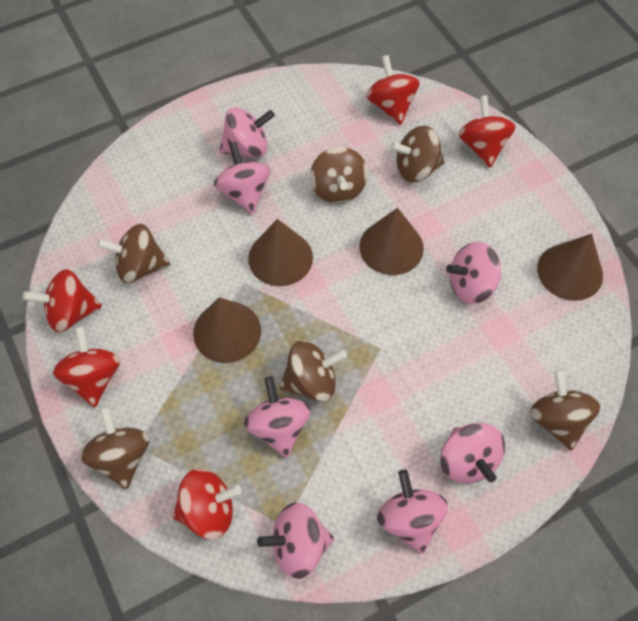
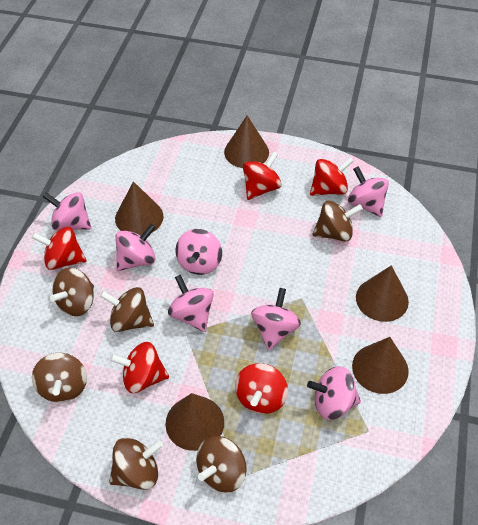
brown cone: [193,297,261,363] [248,219,313,286] [359,208,424,275] [537,234,603,301] = 4 -> [115,181,164,236] [165,393,224,451] [224,116,269,168] [352,337,409,394] [356,265,409,322] = 5

